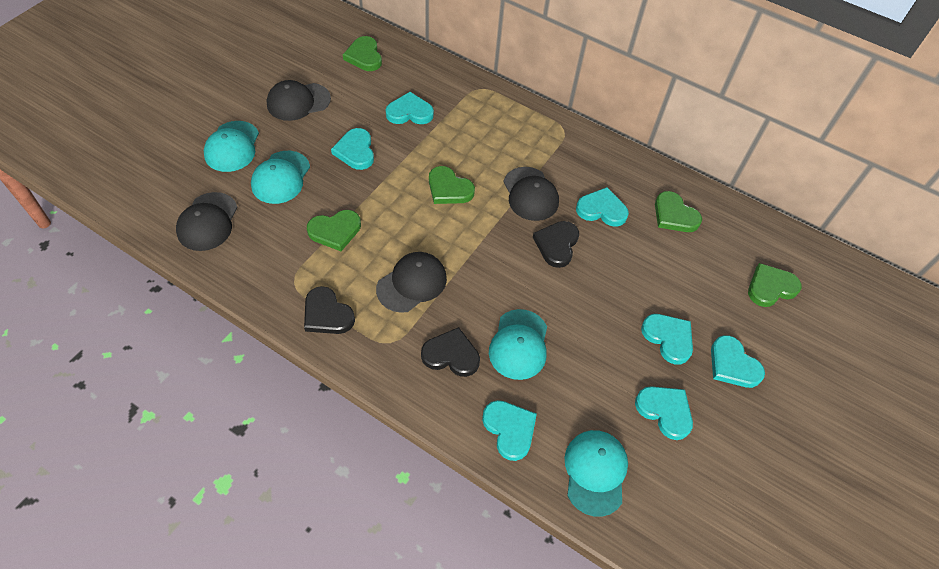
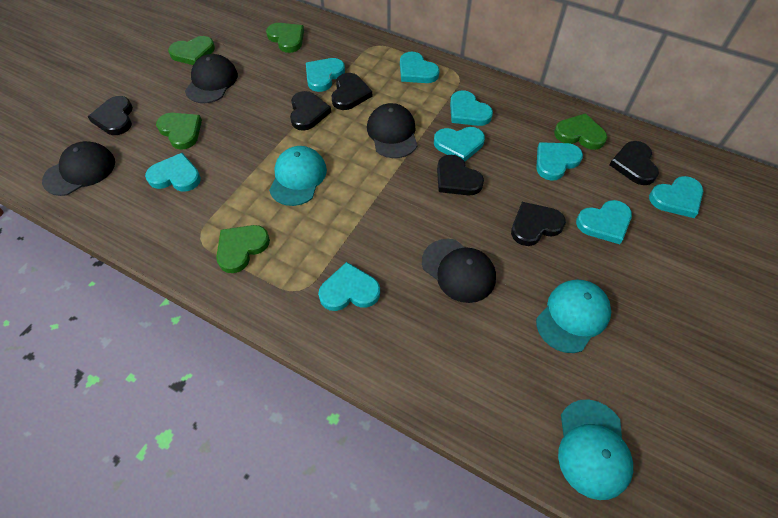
black heart: [304,286,355,334] [421,327,480,377] [533,221,579,268] = 3 -> [88,96,133,135] [290,91,331,131] [332,73,372,110] [437,155,484,195] [511,202,566,246] [610,141,659,185] = 6
turquoise cap: [204,121,259,172] [251,151,310,204] [489,309,547,380] [564,430,628,517] = 4 -> [269,146,327,206] [536,279,611,353] [558,400,633,500] = 3
turquoise heart: [331,128,374,170] [386,92,434,124] [482,400,537,461] [576,187,629,227] [635,386,693,440] [641,314,693,365] [711,335,765,388] = 7 -> [145,153,201,192] [306,58,345,92] [318,262,380,311] [400,52,440,83] [434,127,485,161] [450,90,493,126] [536,142,583,181] [576,200,632,244] [649,176,703,218] = 9

